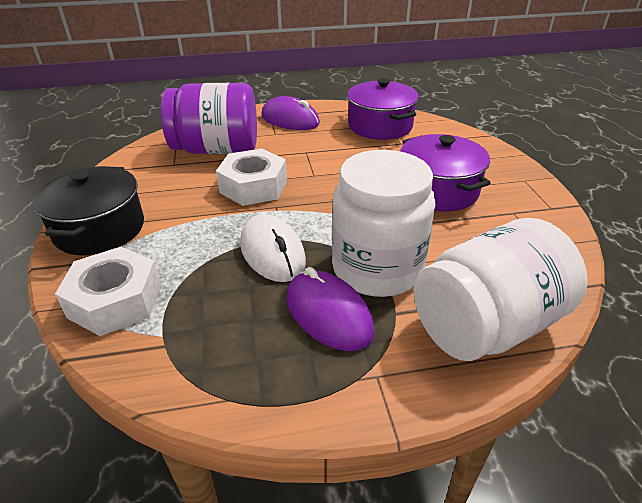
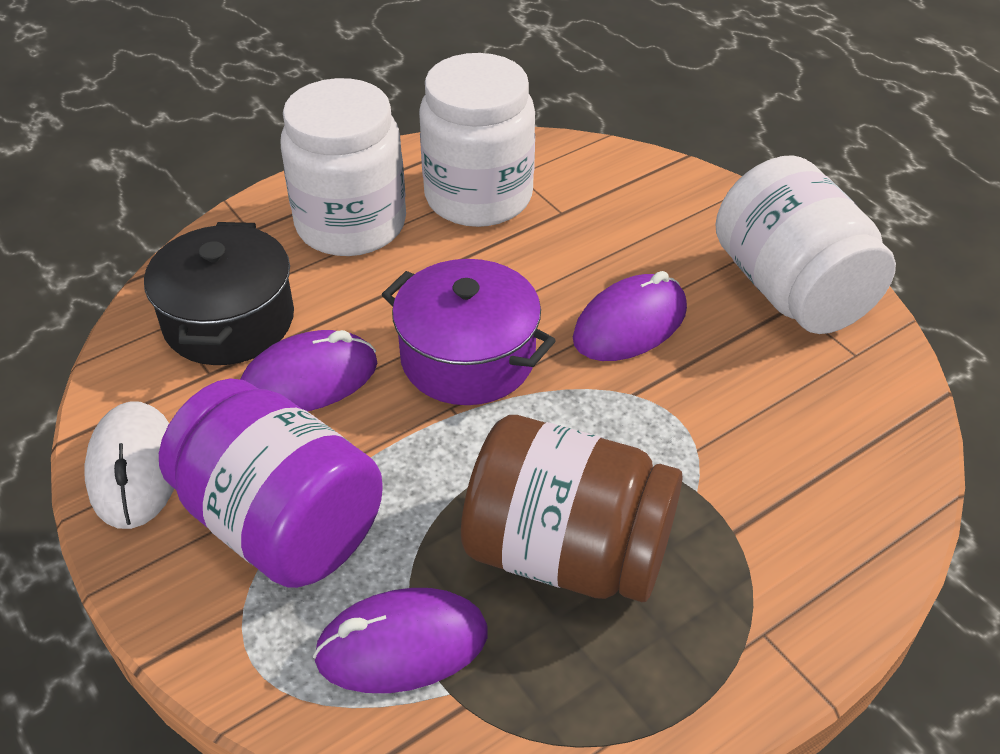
brown jar: none = 0 -> [461,415,683,602] = 1
purple mouse: [261,96,320,130] [287,267,375,351] = 2 -> [241,330,377,412] [313,588,488,693] [573,271,687,361] = 3
purple pot: [347,78,419,140] [400,134,490,212] = 2 -> [382,259,556,405] = 1
white jar: [332,150,436,297] [414,218,588,361] = 2 -> [280,78,406,256] [419,53,535,227] [715,155,896,334] = 3
white nut: [55,247,161,336] [216,149,287,206] = 2 -> none = 0

